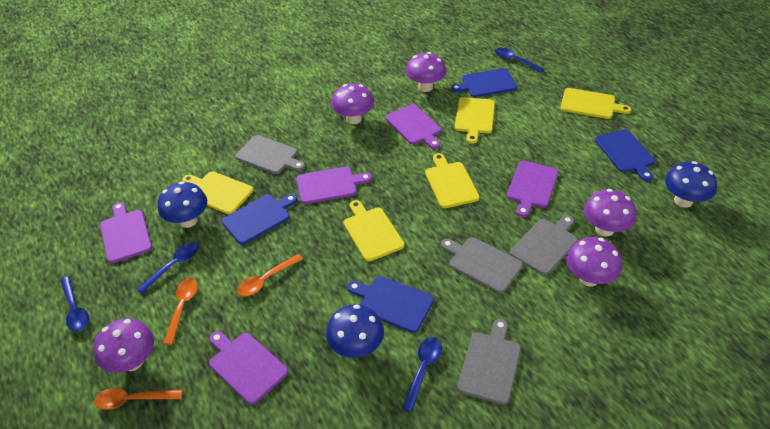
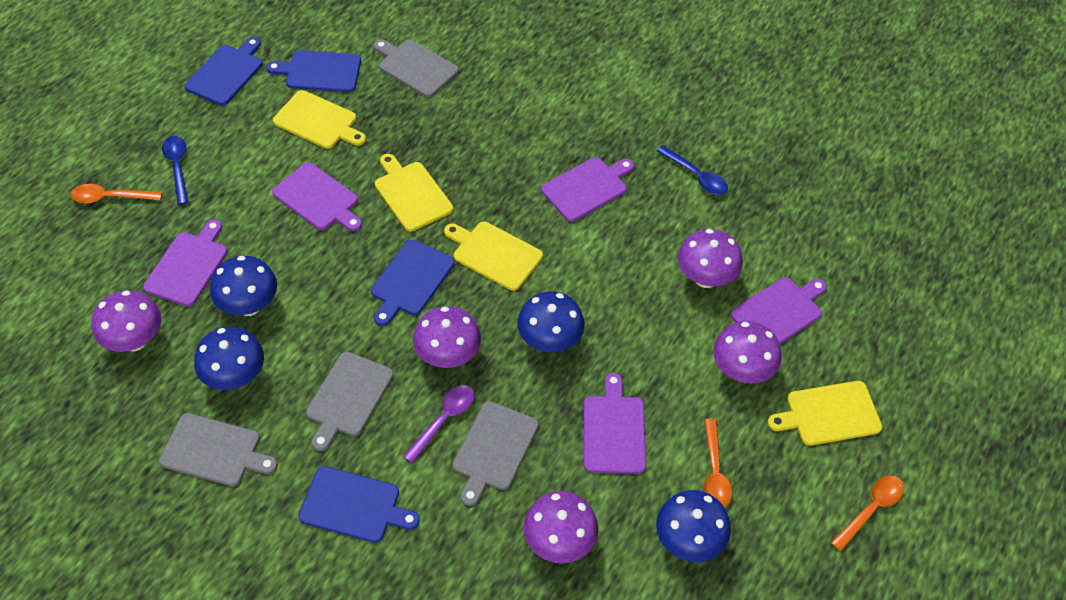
blue mushroom: [158,181,207,228] [326,304,384,358] [665,161,717,208] = 3 -> [194,327,264,390] [210,256,277,316] [517,291,585,352] [656,490,731,562] = 4
blue spoon: [60,276,89,331] [137,243,198,294] [402,337,442,412] [495,48,545,73] = 4 -> [162,136,189,205] [657,145,728,195] = 2
purple spoon: none = 0 -> [403,385,474,463] = 1
yellow cutting board: [182,171,253,214] [344,200,404,262] [425,153,480,208] [455,97,495,144] [560,88,631,119] = 5 -> [273,90,366,149] [375,154,453,231] [444,221,543,291] [767,381,882,446] = 4

